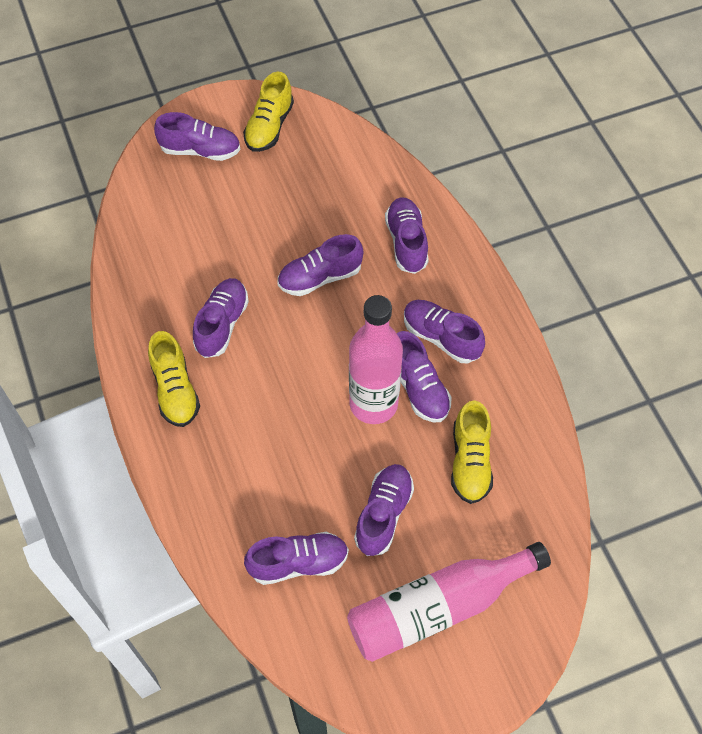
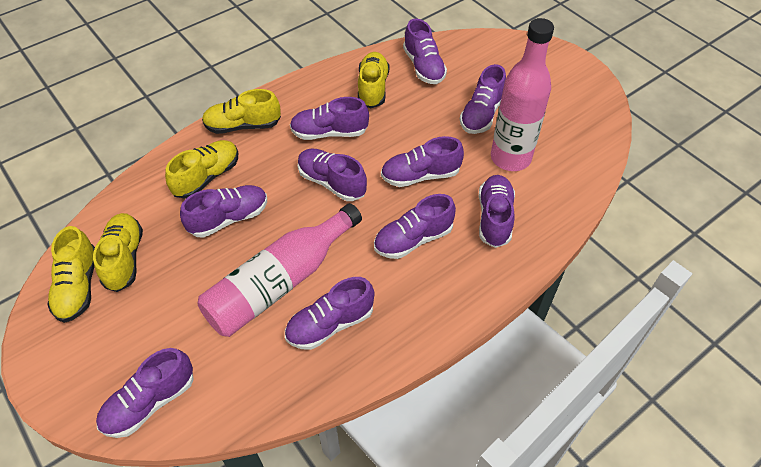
purple shoe: [154,112,241,161] [193,278,249,358] [244,532,349,585] [277,234,363,296] [354,464,414,556] [385,197,429,274] [397,331,452,423] [404,300,485,363] = 8 -> [96,348,194,438] [180,185,267,238] [285,277,374,350] [290,97,369,140] [298,148,367,201] [374,194,456,259] [381,136,464,187] [403,19,447,84] [460,64,506,134] [479,175,515,248] = 10
yellow shoe: [148,331,200,427] [243,72,294,152] [451,400,493,504] = 3 -> [47,226,95,323] [93,213,143,292] [165,140,238,199] [202,89,281,134] [358,52,389,108] = 5

